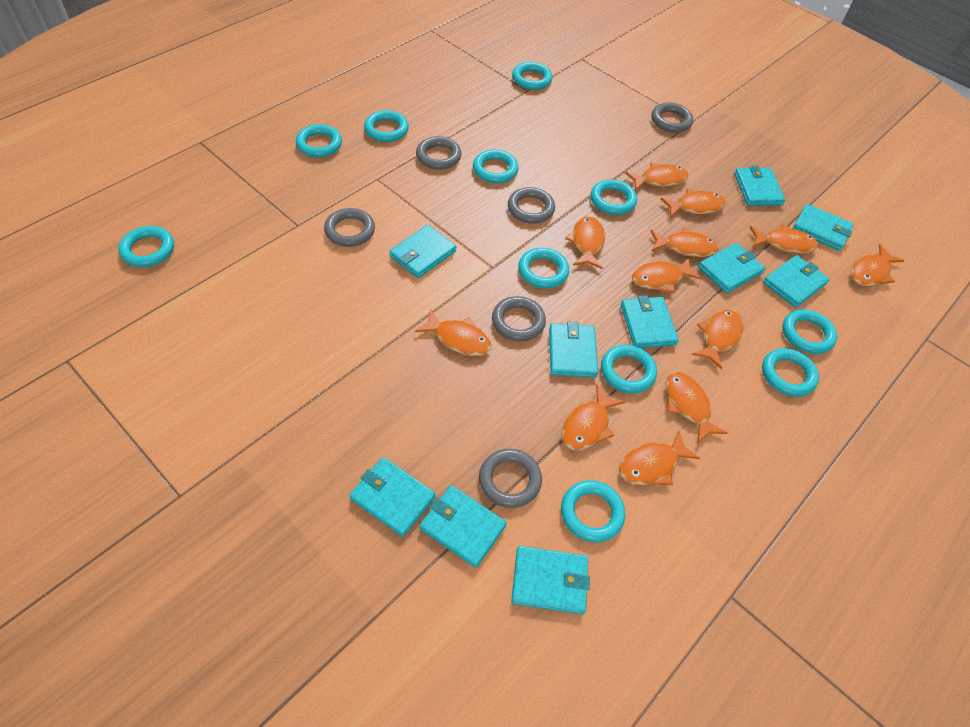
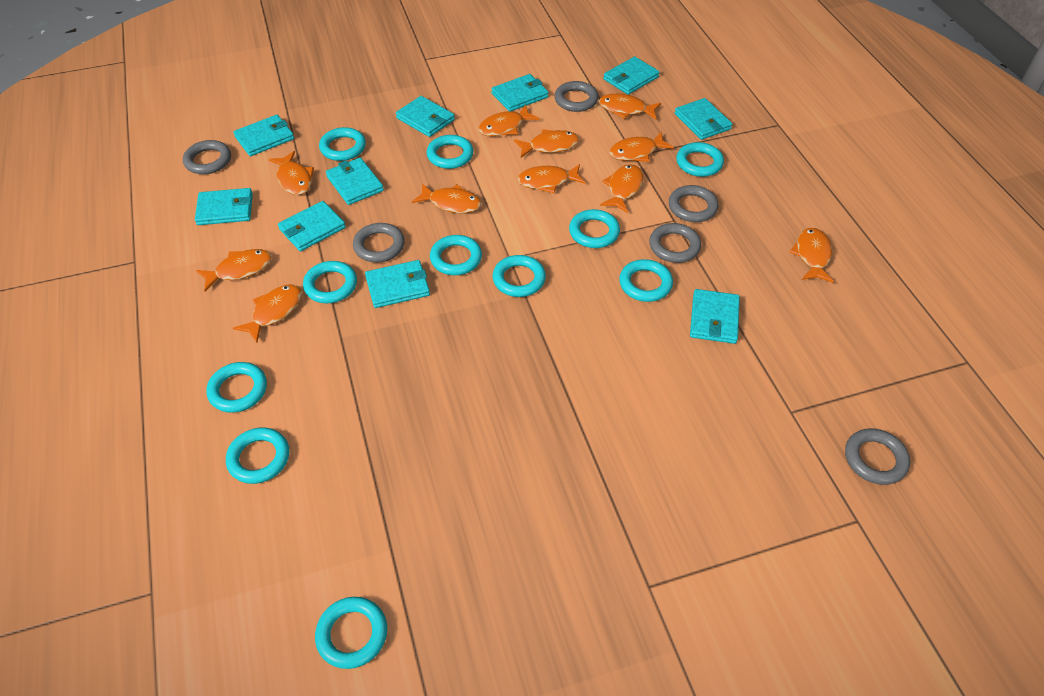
orange fish: [415,310,491,356] [562,384,625,451] [565,216,605,269] [619,431,700,485] [625,163,689,191] [632,257,702,293] [651,228,719,257] [660,189,726,218] [666,372,728,443] [692,310,743,370] [750,224,818,254] [850,244,905,287] = 12 -> [196,249,272,292] [233,284,302,343] [268,151,314,195] [412,183,481,213] [478,105,540,136] [514,129,579,158] [518,164,586,193] [599,94,661,120] [600,164,643,213] [609,132,674,162] [790,228,834,283] = 11

